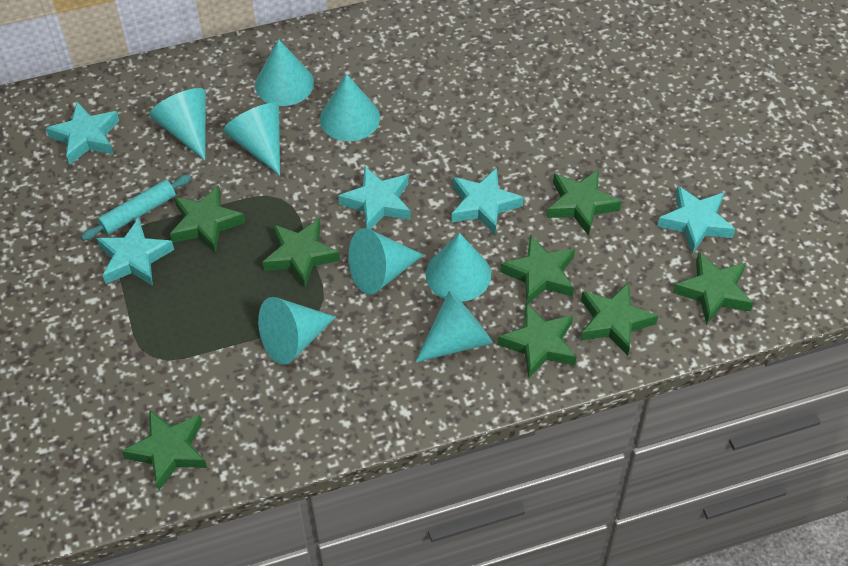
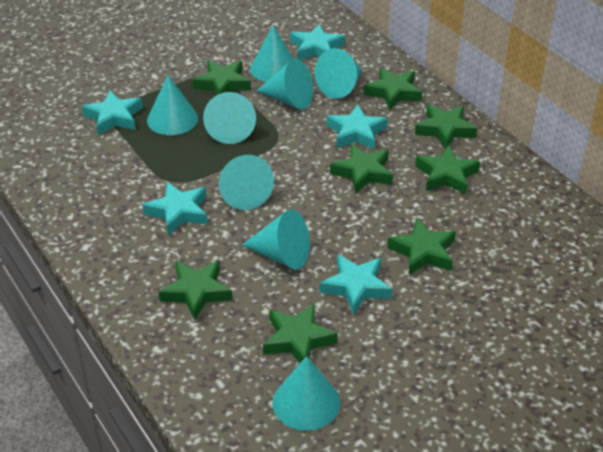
turquoise rolling pin: [81,175,191,240] = 1 -> none = 0

